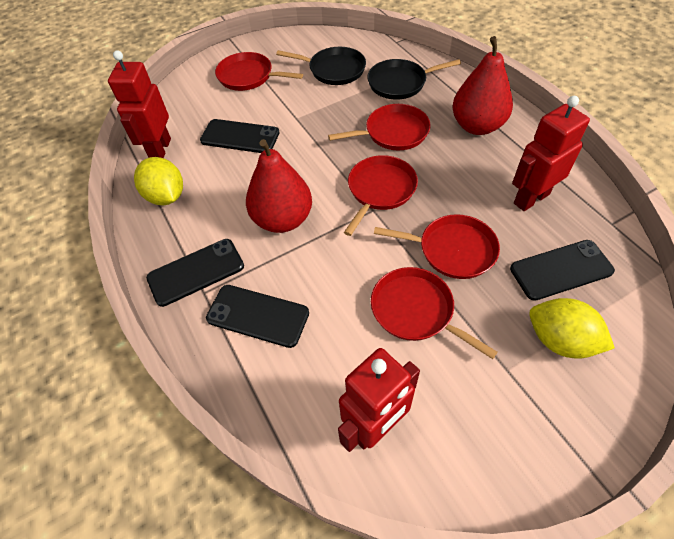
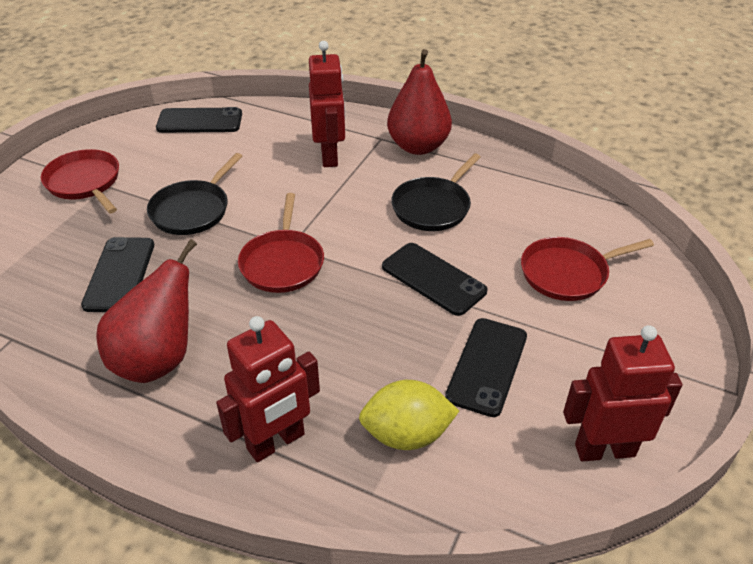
red pan: [215,52,303,91] [328,104,431,150] [344,155,418,236] [371,267,498,359] [374,214,500,279] = 5 -> [41,149,119,213] [238,193,324,293] [521,237,654,301] = 3
yellow lemon: [134,157,183,205] [529,298,615,359] = 2 -> [359,380,459,450] = 1

